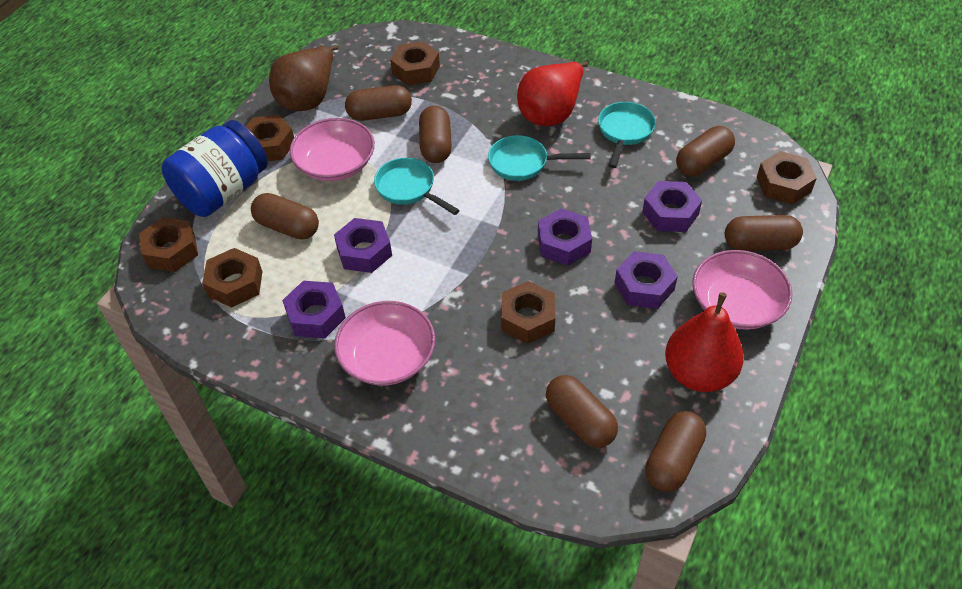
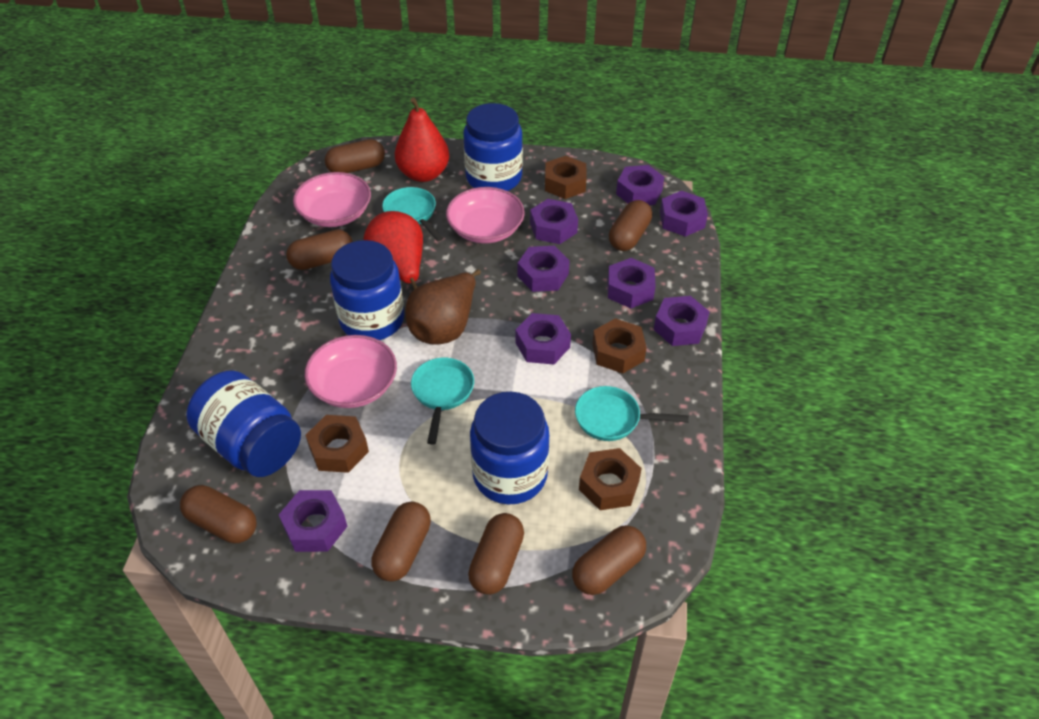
blue jar: [162,120,268,217] = 1 -> [186,370,301,477] [330,240,405,340] [463,103,523,191] [470,392,549,504] = 4
brown nut: [139,217,198,272] [202,248,263,307] [245,115,294,161] [390,41,440,86] [501,281,555,344] [757,151,817,205] = 6 -> [305,415,369,473] [545,156,587,199] [579,448,642,510] [592,318,647,374] = 4
purple nut: [282,281,346,338] [334,218,392,273] [538,208,592,266] [615,251,678,309] [642,181,702,232] = 5 -> [279,490,348,552] [515,313,571,364] [518,246,570,292] [530,199,578,244] [608,258,656,308] [616,165,664,205] [654,296,710,346] [660,191,708,237] = 8

